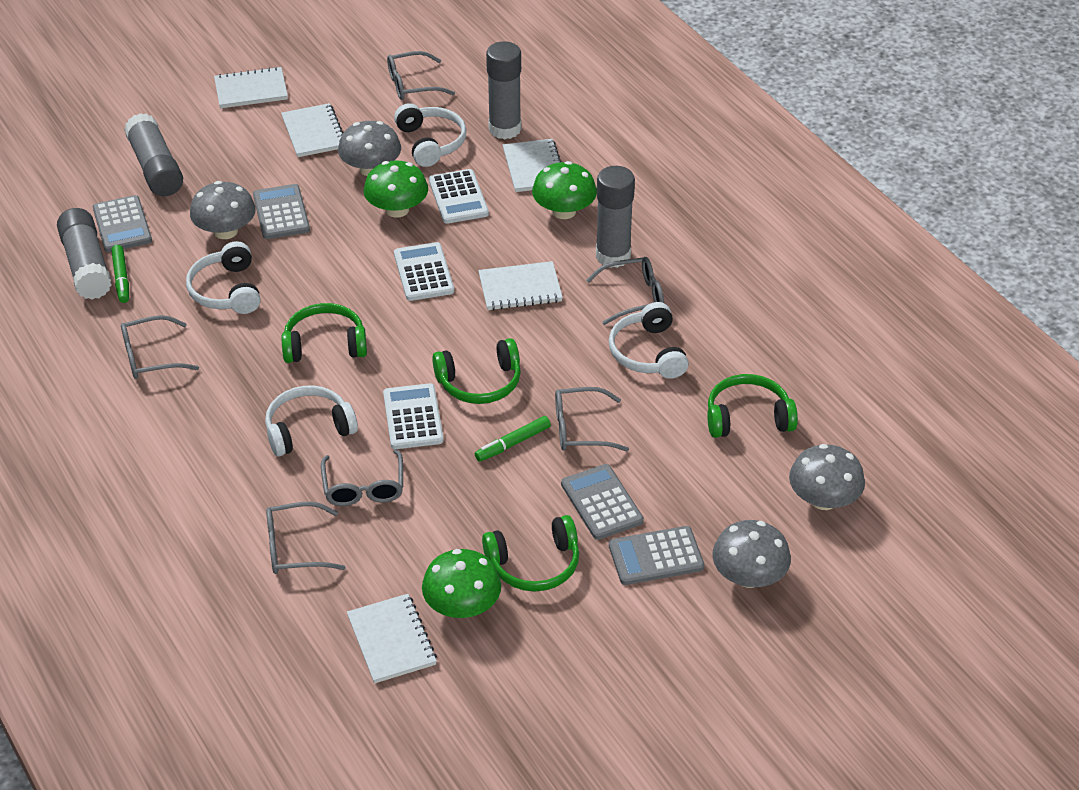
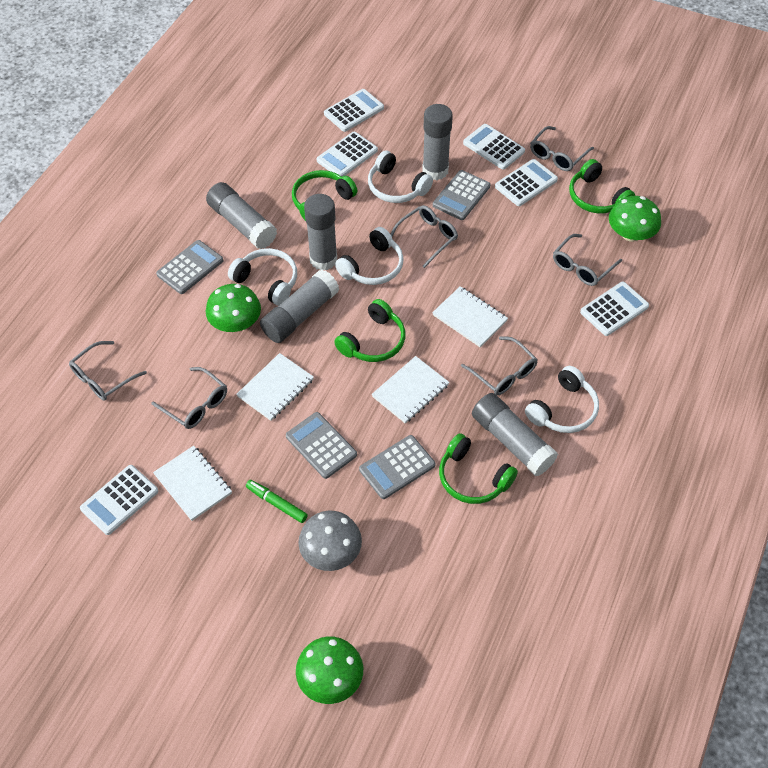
green marker: [111,245,129,303] [475,416,551,462] = 2 -> [246,480,308,523] = 1
grey glue stick: [57,208,112,299] [124,113,183,196] [486,41,521,140] [596,166,635,268] = 4 -> [206,182,277,249] [260,270,339,343] [304,194,337,270] [422,104,453,180] [472,393,558,476] = 5
grey mushroom: [190,181,256,239] [338,121,401,176] [712,520,791,588] [789,444,865,510] = 4 -> [298,511,362,571] = 1
white calculator: [383,383,444,449] [394,242,454,301] [429,169,489,224] = 3 -> [80,465,158,535] [316,132,378,177] [324,89,384,132] [463,124,525,170] [495,159,558,206] [580,282,649,336] = 6
white notebook: [214,67,288,108] [281,103,343,157] [347,594,437,683] [478,261,563,310] [503,139,561,192] = 5 -> [153,446,232,521] [236,353,314,421] [371,356,450,424] [432,286,508,347] = 4

